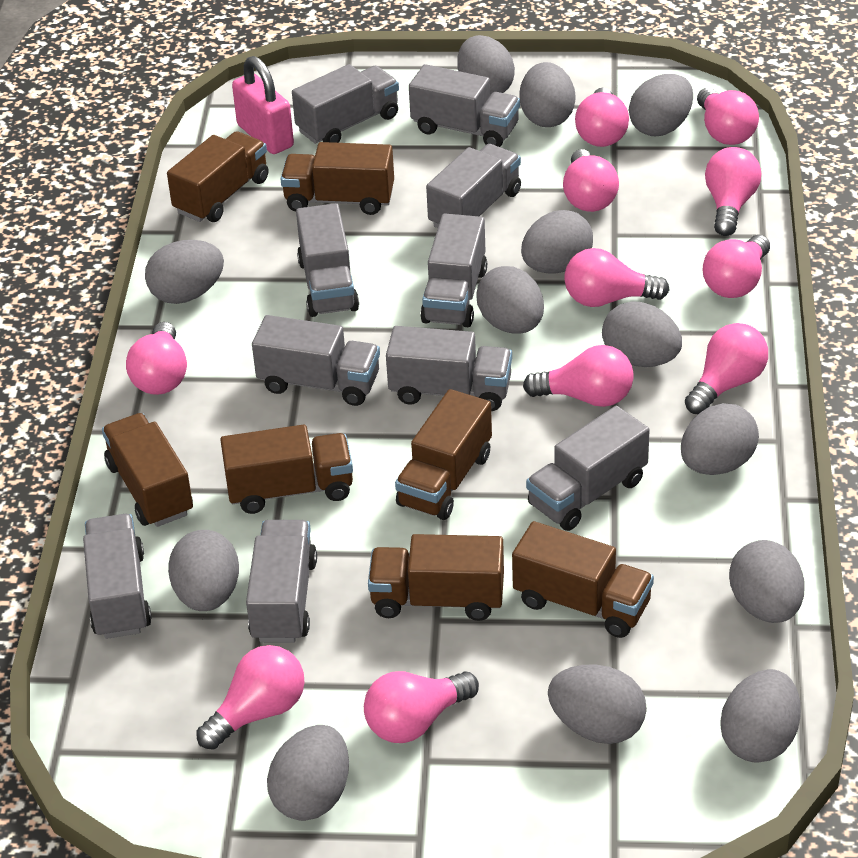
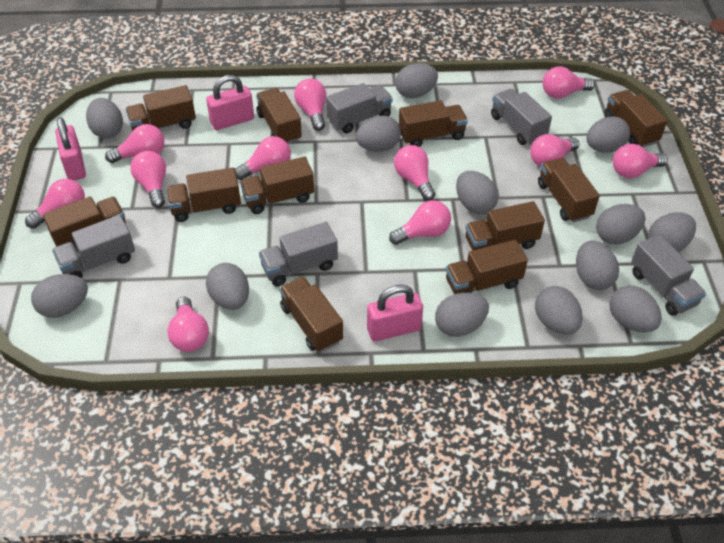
brown truck: [102,413,193,527] [167,131,269,222] [220,424,353,514] [281,142,394,215] [368,534,504,621] [395,389,492,520] [512,521,654,638] = 7 -> [43,196,126,250] [125,85,196,131] [166,167,241,222] [240,157,314,214] [256,88,302,144] [279,276,343,352] [399,100,468,147] [446,240,528,294] [465,201,545,251] [538,158,600,223] [605,90,667,148] = 11
grey truck: [83,514,152,639] [246,520,317,643] [252,315,380,406] [292,64,399,144] [296,203,359,317] [386,326,512,411] [409,64,520,147] [420,213,487,327] [426,144,521,228] [526,406,650,531] = 10 -> [52,215,135,278] [259,222,338,286] [326,83,393,133] [491,89,552,145] [631,234,706,316] = 5
pink padlock: [232,56,294,154] = 1 -> [55,117,86,180] [206,75,254,130] [367,285,423,342] = 3

